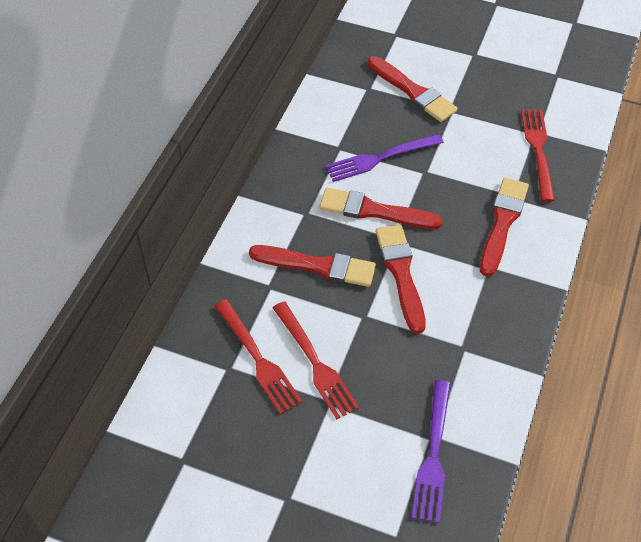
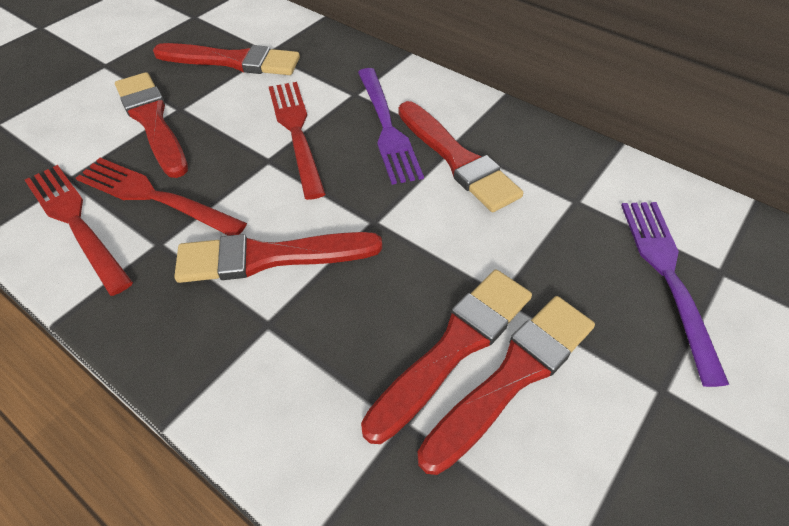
red brush: [249,245,376,287] [319,188,443,229] [368,56,458,122] [376,225,426,334] [480,178,529,277] = 5 -> [115,72,188,178] [153,43,300,75] [174,232,382,283] [361,270,532,444] [398,101,523,212] [417,296,595,475] = 6

